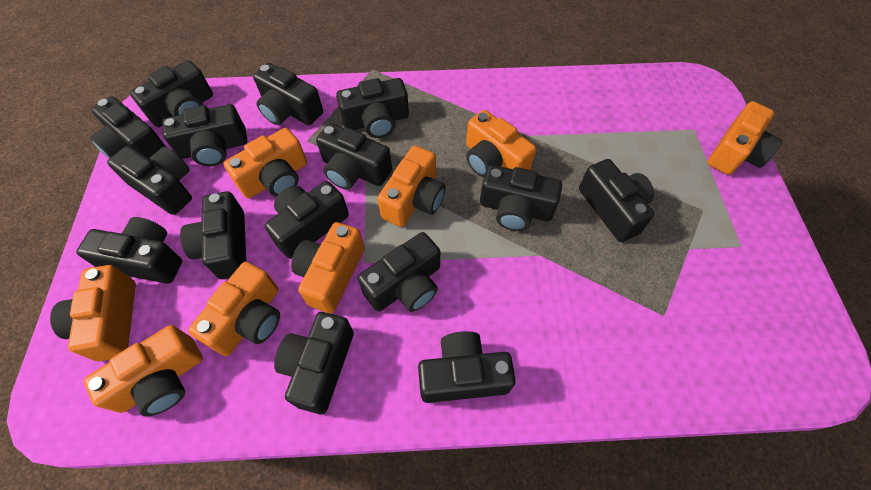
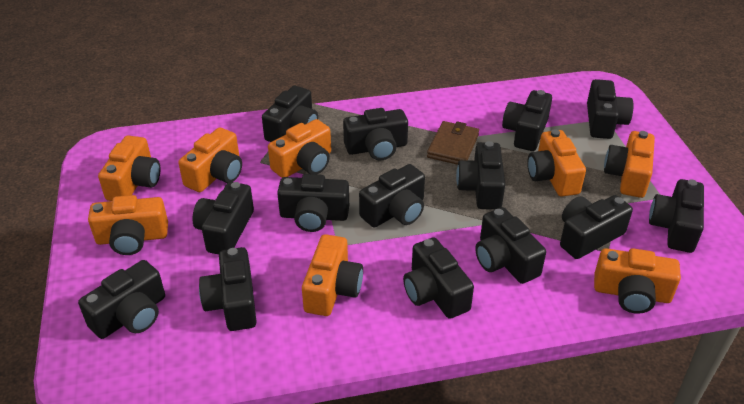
black camera: [76,217,182,284] [90,96,166,158] [107,146,192,215] [130,60,213,127] [162,104,247,166] [180,191,246,279] [253,63,323,125] [265,181,349,259] [274,312,354,414] [316,123,392,190] [336,78,409,138] [358,232,440,312] [418,331,516,403] [480,165,562,231] [579,159,655,242] = 15 -> [78,260,165,339] [192,182,254,254] [199,247,257,331] [262,86,318,142] [277,174,349,232] [343,108,408,160] [359,164,425,227] [403,237,474,319] [456,141,505,210] [475,207,546,284] [502,90,552,151] [560,195,633,259] [587,79,633,139] [649,179,704,253] = 14
brown wallet: none = 0 -> [427,121,479,165] = 1

